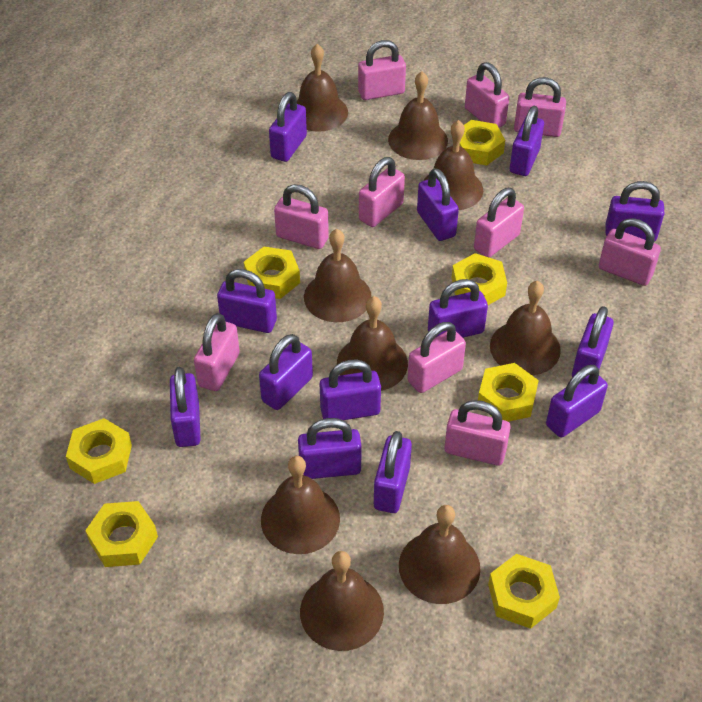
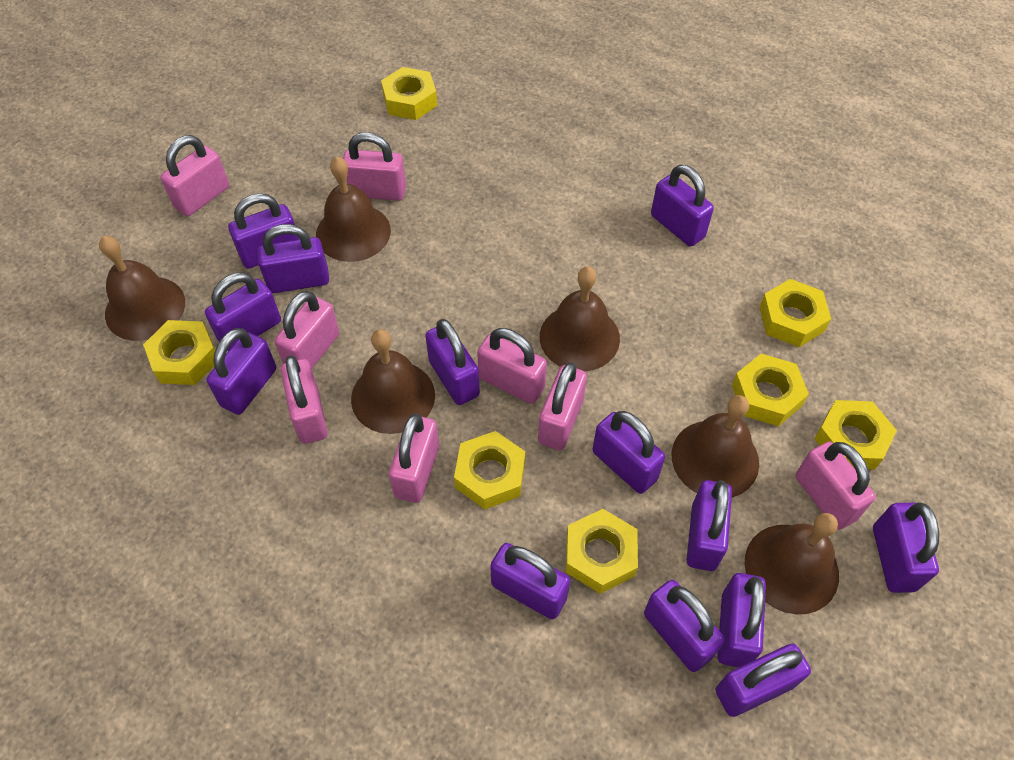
brown bell: [261,456,340,554] [297,44,348,132] [300,551,384,651] [304,229,372,322] [337,296,408,391] [388,72,448,160] [399,505,481,604] [423,120,483,210] [490,281,561,375] = 9 -> [99,236,185,341] [316,156,391,262] [351,329,435,434] [540,267,620,372] [672,395,759,498] [744,513,839,614] = 6
pink padlock: [194,313,240,391] [274,184,329,249] [358,40,406,100] [359,157,405,227] [408,322,466,393] [445,400,511,466] [465,62,509,128] [474,188,524,257] [514,77,566,137] [599,218,661,286] = 10 -> [160,135,229,217] [275,291,340,369] [281,355,328,444] [343,132,406,201] [389,413,439,503] [477,328,547,404] [538,362,587,450] [795,442,876,530] = 8

